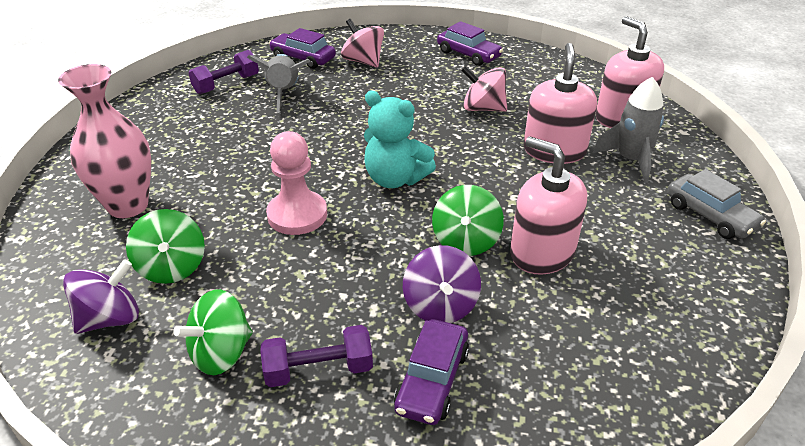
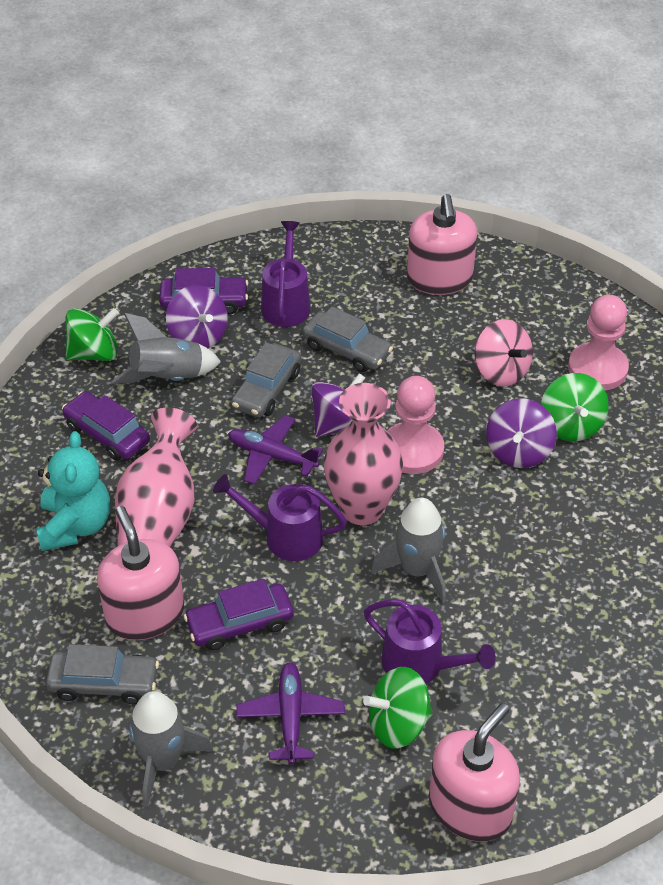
grey car: [667,169,766,239] = 1 -> [46,644,159,704] [231,342,301,418] [302,307,393,372] = 3
grey rocket: [247,54,310,112] [593,77,664,183] = 2 -> [112,313,221,384] [128,691,213,807] [371,498,446,603] = 3
pink pawn: [266,131,327,235] = 1 -> [387,376,444,474] [568,295,629,390] = 2
pink spinning top: [341,19,384,68] [461,66,507,112] = 2 -> [475,319,533,387] = 1
pink vase: [58,64,152,218] = 1 -> [115,407,197,547] [324,383,403,525] = 2
purple dumbbell: [189,50,259,94] [260,325,373,387] = 2 -> none = 0
purple plane: none = 0 -> [228,415,323,485] [236,662,345,765] = 2
purple spinning top: [63,259,139,334] [403,245,481,323] = 2 -> [166,285,228,349] [311,373,365,437] [486,398,557,468] = 3
purple watering can: none = 0 -> [213,474,347,561] [261,221,311,327] [364,599,496,684] = 3

